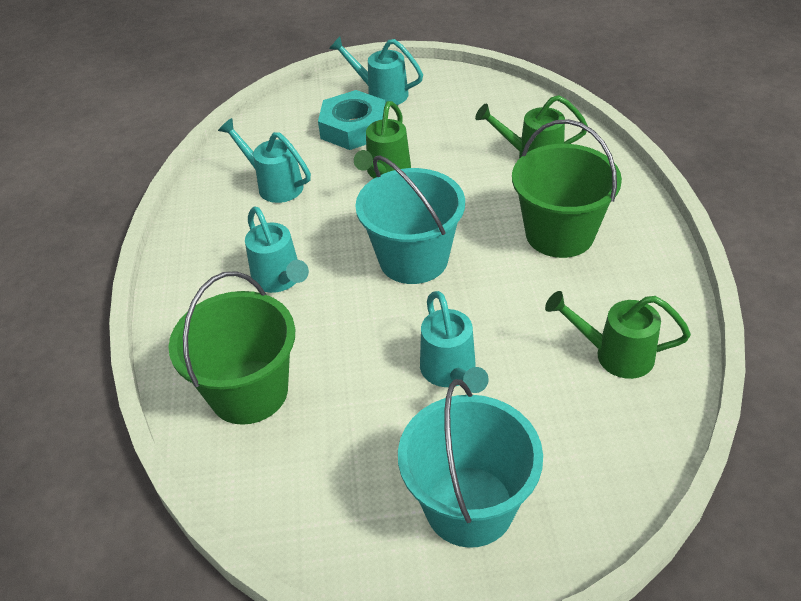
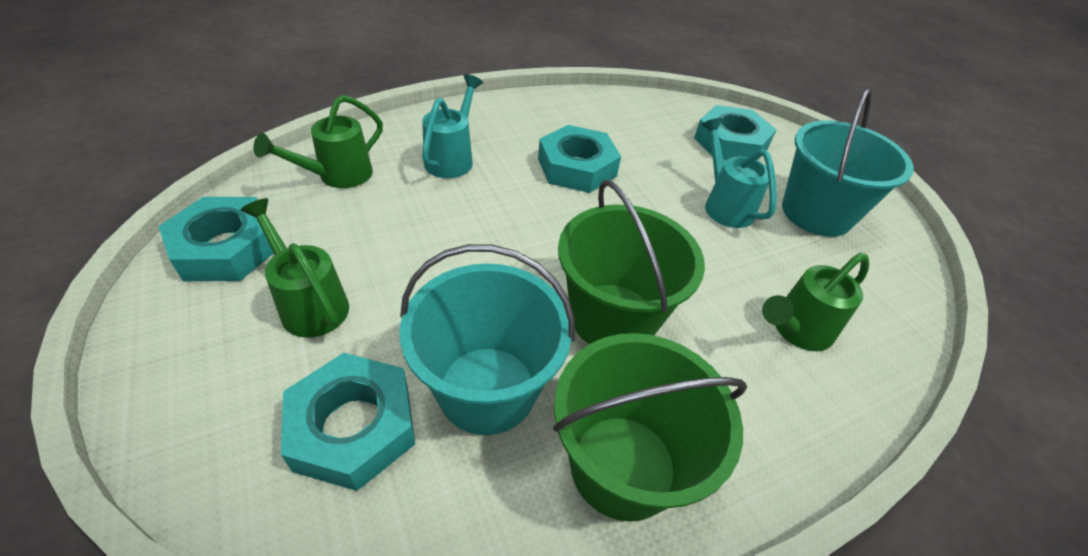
turquoise nut: [318,90,385,150] = 1 -> [158,197,274,281] [281,353,415,491] [538,125,621,193] [694,105,777,161] = 4
turquoise watering can: [218,118,311,203] [245,206,309,293] [329,36,423,105] [420,291,489,393] = 4 -> [422,74,483,178] [701,118,777,228] = 2

